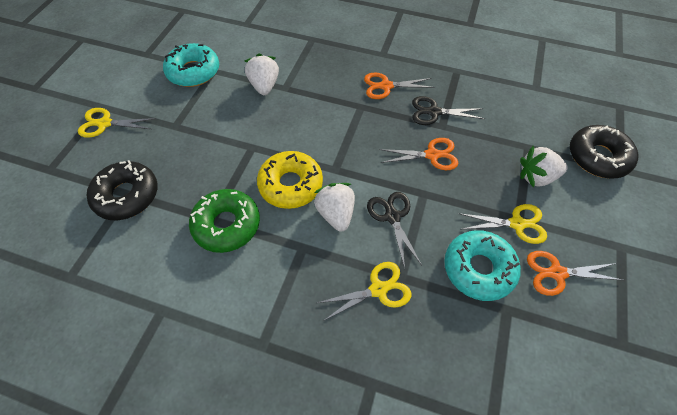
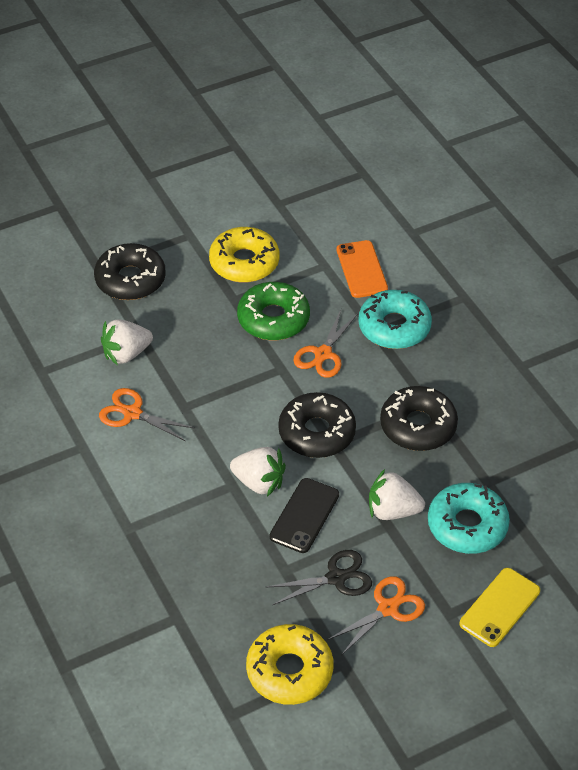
black donut: [87,160,158,220] [570,125,638,179] = 2 -> [94,243,166,300] [278,392,356,458] [380,386,458,451] = 3
black phone: none = 0 -> [270,478,339,553] = 1
black scissors: [367,192,422,269] [412,96,485,125] = 2 -> [267,550,372,605] = 1
orange phone: none = 0 -> [337,240,388,298] = 1
yellow donut: [257,151,323,209] = 1 -> [209,227,280,283] [246,624,333,705] = 2
yellow phone: none = 0 -> [459,568,540,647] = 1
yellow scissors: [78,108,156,138] [317,262,411,321] [459,204,547,244] = 3 -> none = 0

